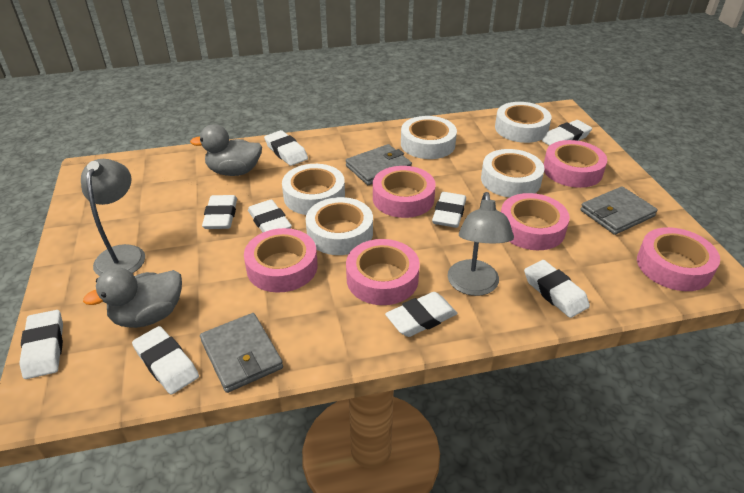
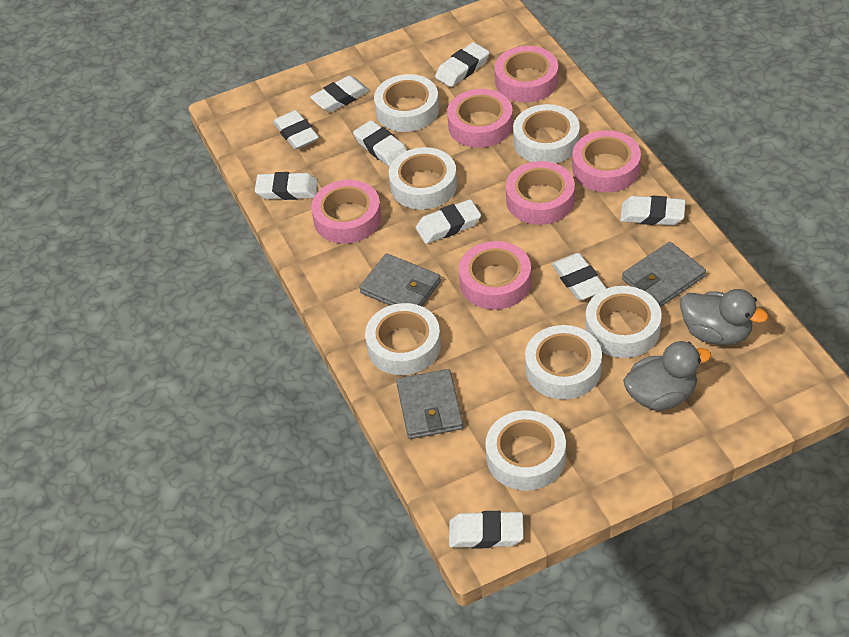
grey lamp: [81,159,145,276] [448,192,514,296] = 2 -> none = 0
white tape: [282,164,345,215] [306,197,373,255] [401,116,457,159] [481,149,545,198] [495,102,551,143] = 5 -> [365,303,441,375] [374,74,439,132] [389,147,457,210] [485,410,566,491] [513,104,580,163] [525,325,602,400] [585,286,662,358] = 7

